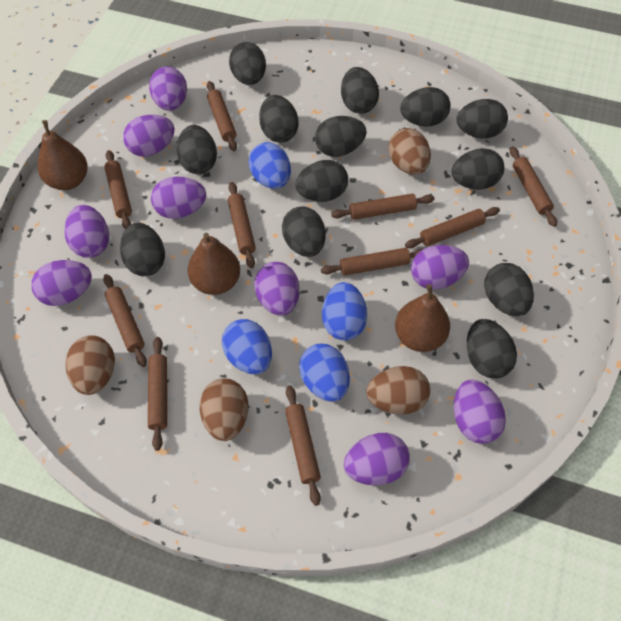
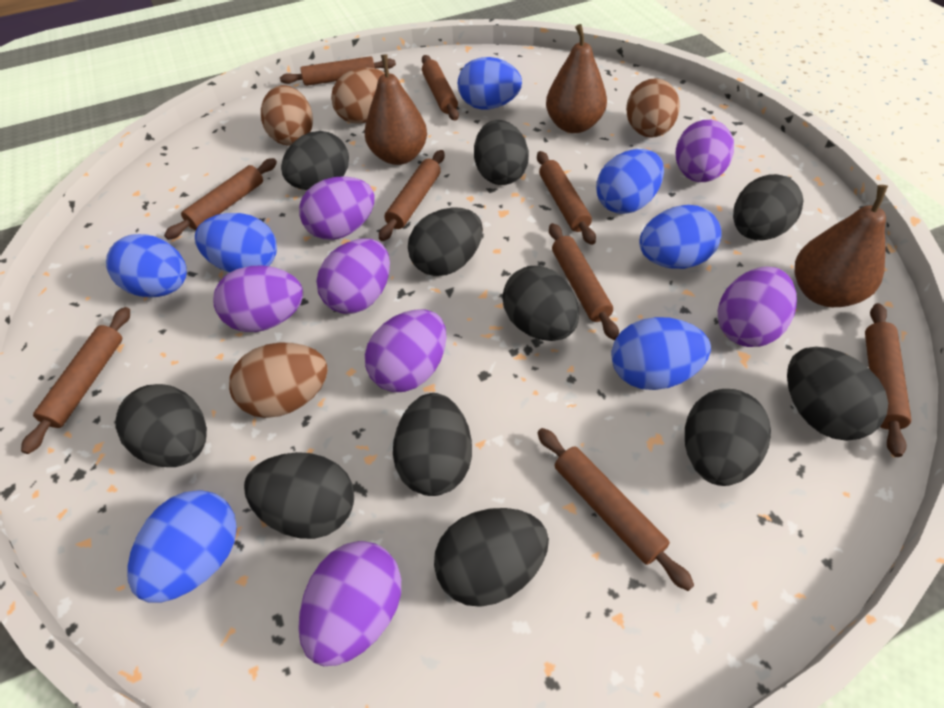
black egg: [120,223,165,276] [177,125,217,174] [229,42,266,85] [259,95,298,143] [282,206,326,257] [295,160,348,202] [315,116,367,157] [341,67,379,114] [400,87,451,127] [452,148,504,190] [456,99,508,138] [467,319,517,378] [484,263,534,316] = 13 -> [115,384,207,467] [244,452,354,539] [281,131,349,190] [393,393,472,496] [408,208,483,276] [434,508,549,607] [474,120,529,185] [502,266,579,341] [685,389,771,486] [733,174,803,241] [787,347,888,441] = 11
blue egg: [222,319,272,374] [248,142,291,189] [299,343,350,402] [322,282,367,341] = 4 -> [106,234,187,297] [127,490,237,603] [195,213,277,273] [458,57,522,110] [596,149,664,214] [611,317,711,390] [640,205,721,269] = 7
brown rolling pin: [103,274,147,367] [104,150,132,229] [148,337,167,451] [207,81,237,151] [228,182,256,268] [285,386,321,506] [321,248,423,276] [331,194,435,220] [405,207,500,248] [510,147,557,227] = 10 -> [21,307,130,454] [164,158,277,240] [280,56,396,86] [379,150,445,241] [422,55,459,121] [537,151,596,245] [537,428,694,591] [549,223,619,340] [865,303,912,457] = 9
purple egg: [31,260,92,306] [65,205,109,258] [123,115,175,157] [149,66,187,111] [151,177,206,219] [254,262,300,316] [344,433,410,485] [411,245,469,289] [454,380,506,444] = 9 -> [214,266,303,332] [298,541,401,666] [299,176,375,240] [316,238,390,314] [365,310,446,392] [676,120,734,182] [717,267,797,347] = 7

